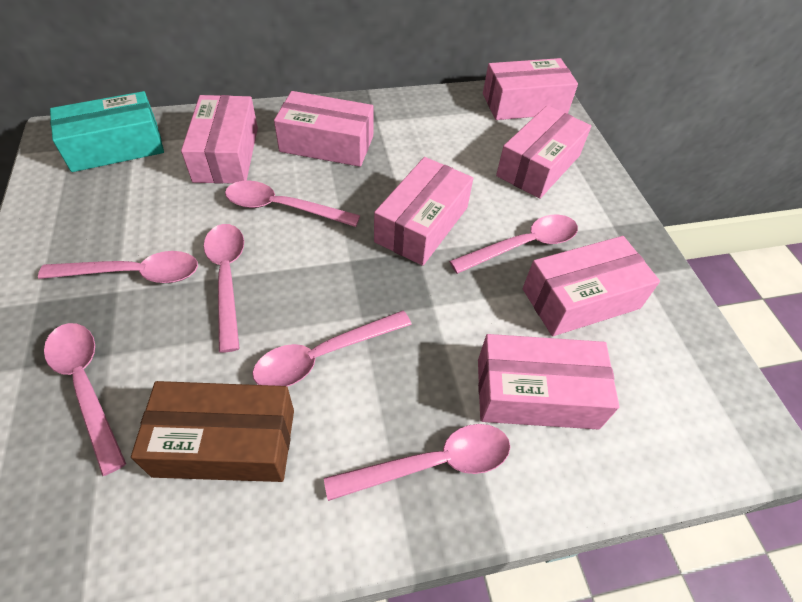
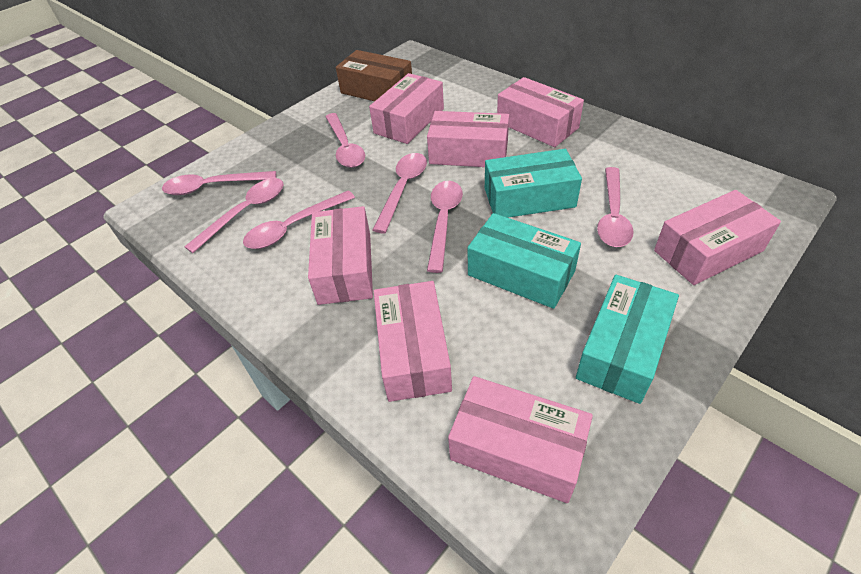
turquoise box: [50,91,164,172] = 1 -> [468,213,581,309] [485,149,582,218] [576,275,679,404] = 3

